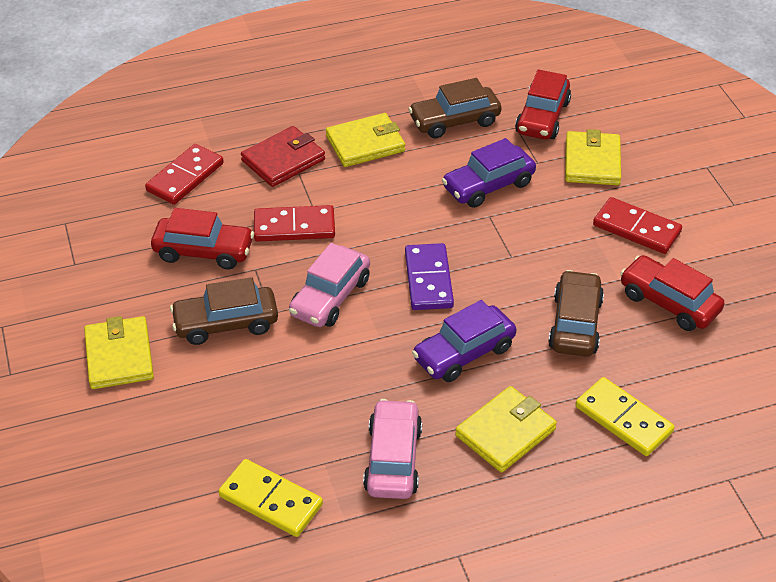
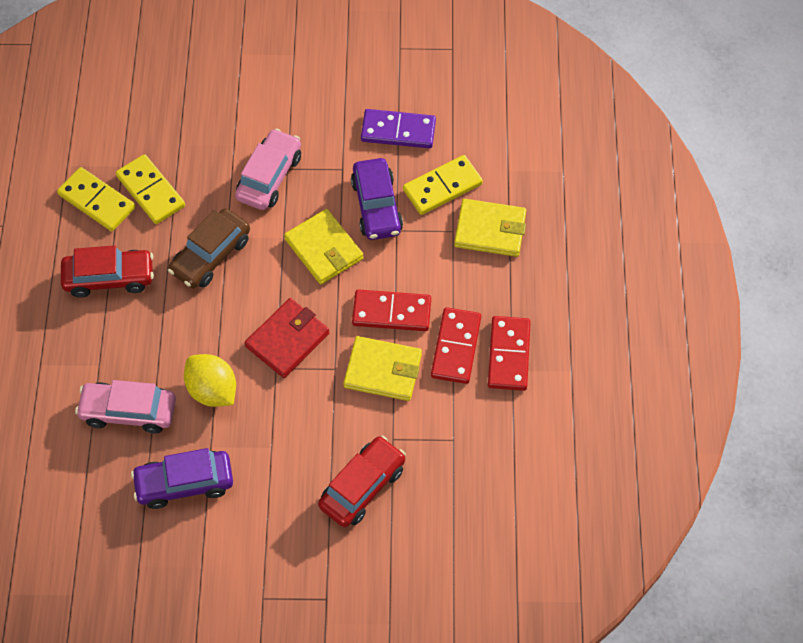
brown car: [170,277,278,345] [408,78,501,138] [548,270,604,357] = 3 -> [168,208,250,288] = 1
red car: [151,208,254,269] [515,70,571,140] [620,255,724,331] = 3 -> [61,245,154,298] [318,436,406,527] = 2
yellow domino: [218,459,323,537] [575,377,675,456] = 2 -> [57,167,135,231] [116,154,185,224] [403,155,483,215] = 3
yellow lemon: none = 0 -> [184,354,236,407] = 1
yellow wallet: [84,316,154,389] [326,113,405,167] [455,386,557,473] [565,129,621,185] = 4 -> [284,209,363,284] [343,336,422,401] [454,199,526,257] = 3

